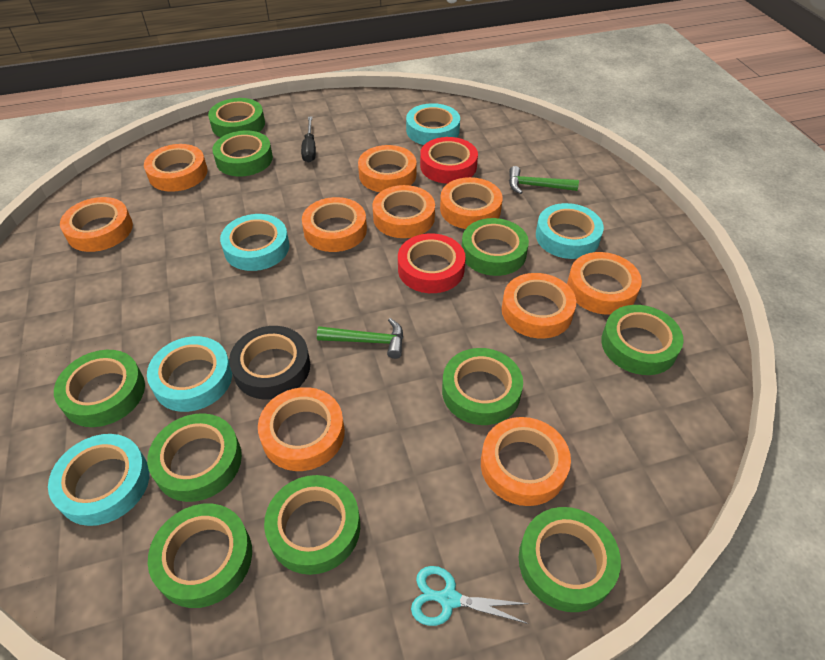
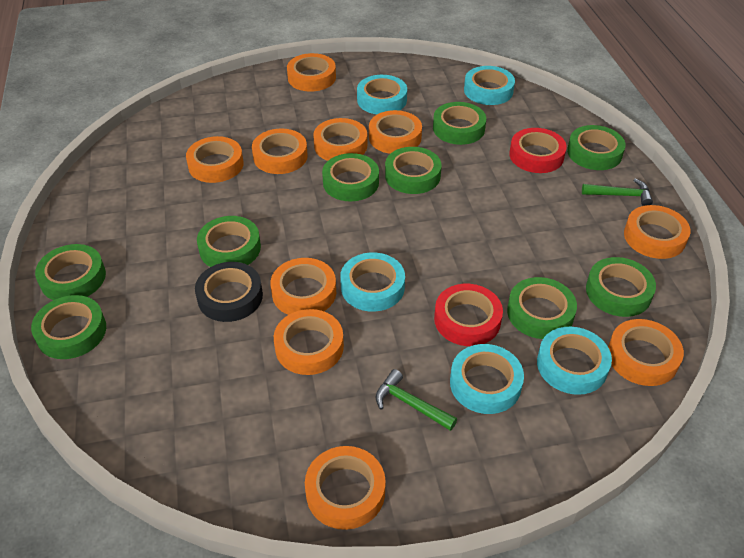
black screwdriver: [301,117,316,162] = 1 -> none = 0
green tape: [54,350,145,427] [147,413,242,502] [148,504,252,608] [208,98,265,138] [212,130,273,176] [264,475,360,575] [442,348,523,425] [462,218,529,276] [519,507,621,612] [601,305,684,375] = 10 -> [31,295,106,359] [35,244,106,300] [197,216,261,267] [322,153,379,201] [385,147,442,194] [433,102,486,145] [507,277,577,339] [567,125,625,170] [586,257,656,317] = 9
turquoise scissors: [411,566,529,626] = 1 -> none = 0

